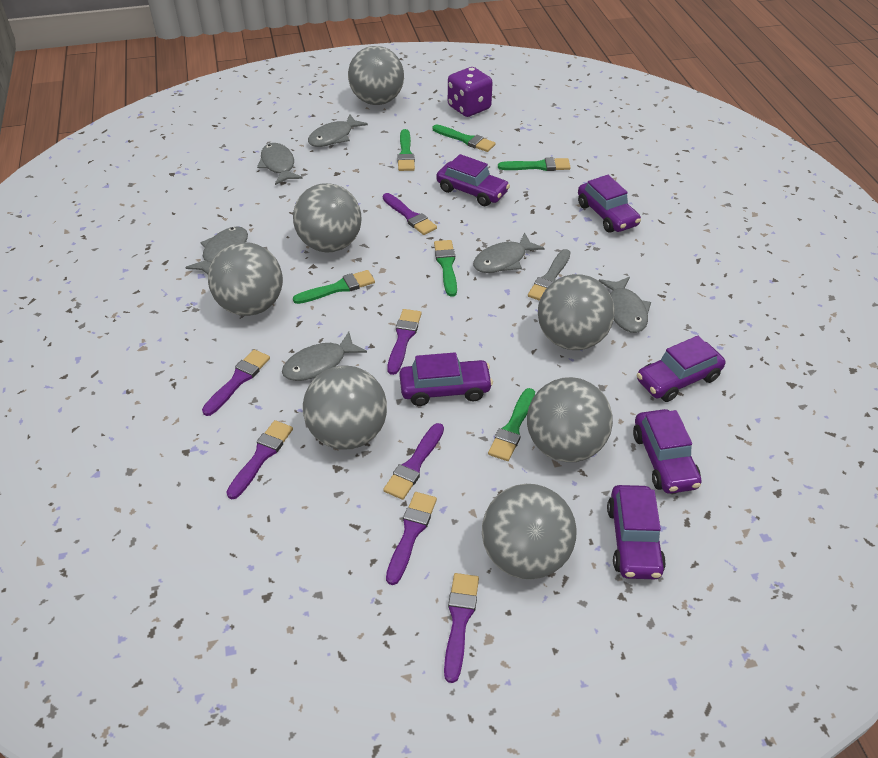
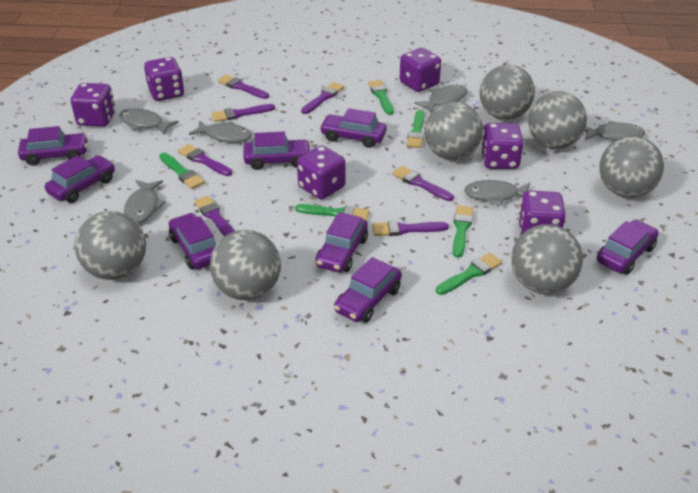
grey brush: [528,249,571,301] = 1 -> none = 0
purple car: [399,352,493,406] [436,154,510,206] [578,175,641,233] [607,485,666,579] [633,409,702,494] [637,336,725,402] = 6 -> [18,126,88,166] [45,155,115,203] [169,213,217,269] [243,131,311,170] [316,212,368,273] [320,108,387,148] [334,257,402,323] [597,220,659,275] = 8
purple dice: [448,67,493,117] = 1 -> [71,83,115,127] [144,57,184,101] [297,145,346,199] [400,48,441,92] [481,123,524,169] [518,191,566,235] = 6

